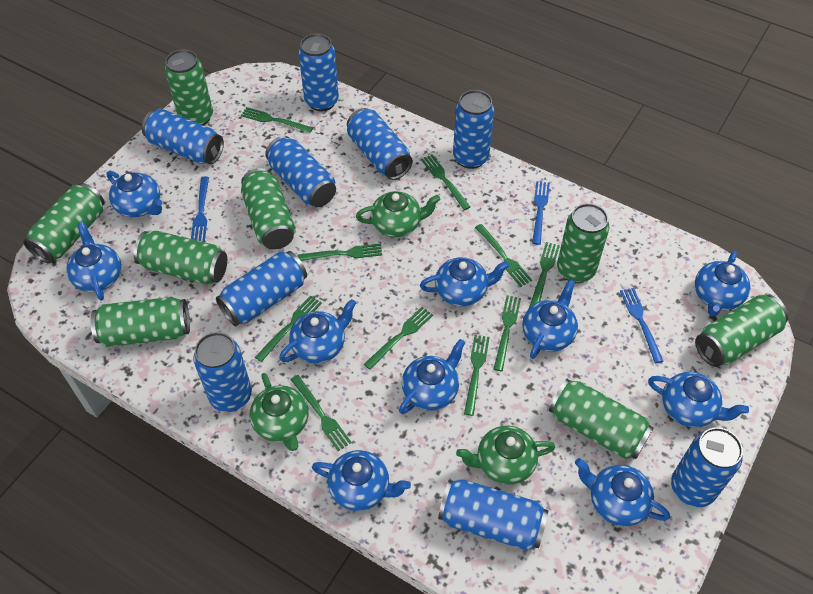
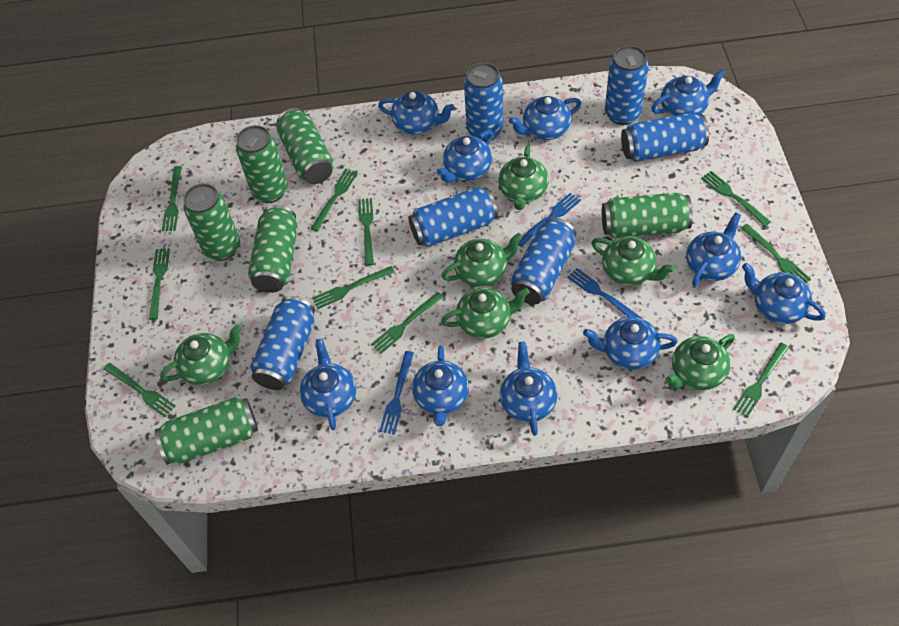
blue can: [142,109,224,164] [193,332,252,412] [216,251,307,326] [265,136,336,207] [298,34,339,111] [347,108,413,180] [438,479,548,551] [453,90,494,169] [671,427,743,507] = 9 -> [250,296,315,390] [408,187,498,247] [464,63,503,141] [511,218,576,305] [605,46,649,125] [621,113,709,162] = 6
green can: [23,183,105,264] [91,297,190,347] [134,231,227,285] [165,49,213,125] [241,168,296,250] [549,379,653,459] [557,203,609,283] [695,295,788,367] = 8 -> [155,397,258,465] [183,183,240,261] [236,125,288,203] [248,205,298,293] [277,108,334,184] [602,193,693,238] = 6
green teapot: [250,373,309,451] [356,191,441,237] [456,425,555,485] = 3 -> [160,324,242,385] [441,288,530,339] [442,233,523,288] [498,145,549,210] [591,236,675,286] [665,334,735,390] = 6

